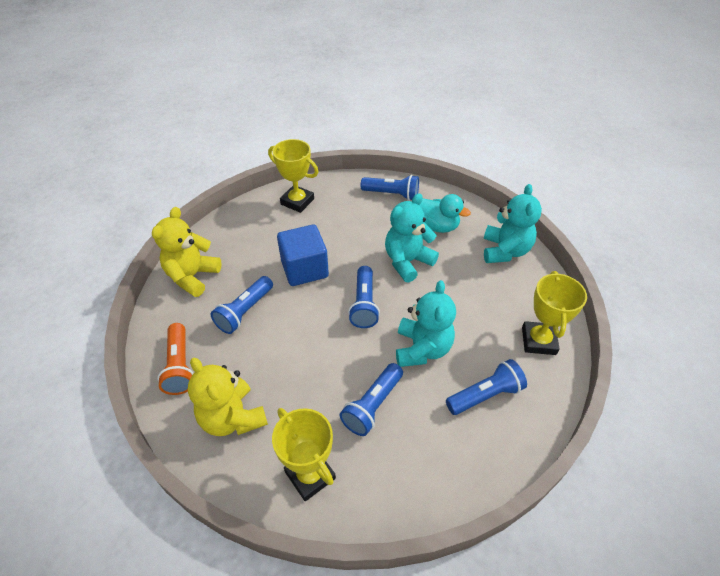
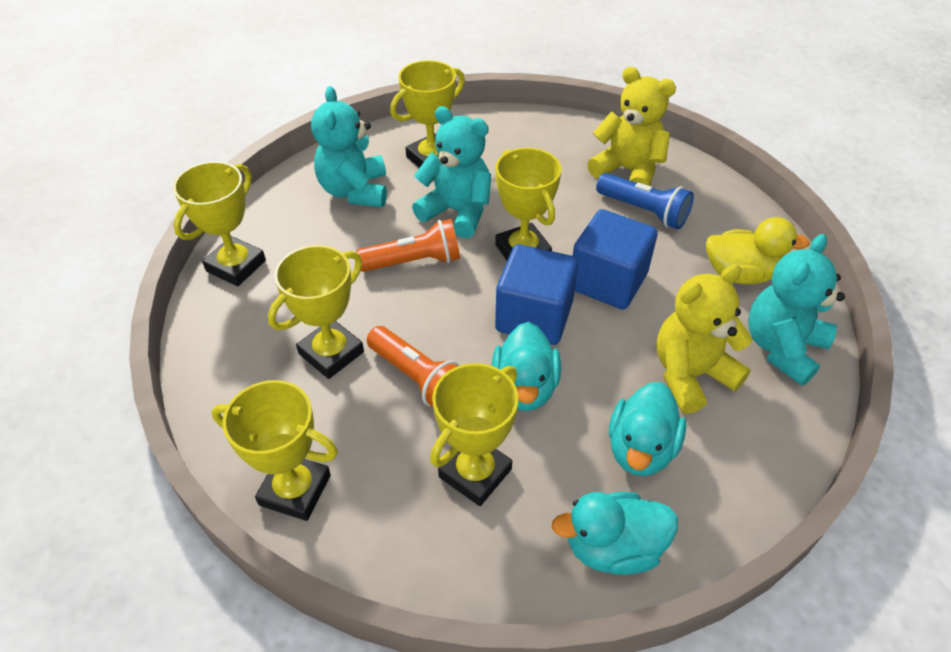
blue cube: [277,225,329,286] = 1 -> [495,244,578,345] [573,209,658,310] = 2
blue flashlight: [211,276,273,334] [340,363,403,436] [348,266,380,328] [361,175,419,201] [446,359,527,415] = 5 -> [596,173,694,229] = 1
orange flashlight: [157,323,194,395] = 1 -> [356,219,460,272] [367,326,459,407] = 2
turquoise duck: [419,194,471,233] = 1 -> [492,322,561,411] [552,492,678,575] [609,382,686,476] = 3
yellow duck: none = 0 -> [706,217,810,284] = 1
yellow trophy: [268,139,319,213] [272,408,336,501] [522,271,587,355] = 3 -> [173,161,266,286] [212,380,338,521] [268,245,364,379] [390,60,465,168] [430,363,518,506] [495,148,561,260] = 6

